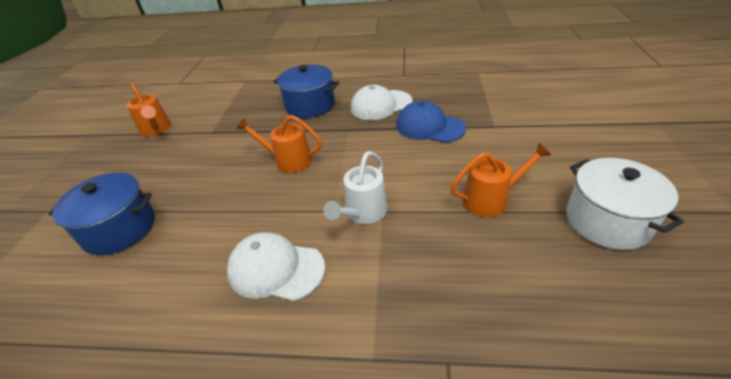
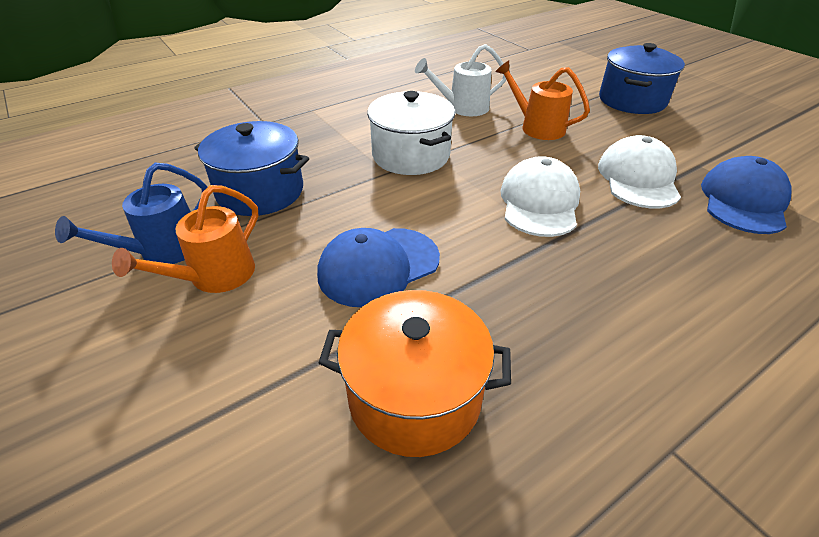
blue cap: [396,100,466,143] = 1 -> [317,228,440,307] [701,156,792,234] = 2
blue watering can: none = 0 -> [55,162,207,264] = 1
orange pot: none = 0 -> [319,290,511,457] = 1
orange watering can: [127,83,171,136] [236,115,322,173] [450,143,551,217] = 3 -> [112,185,258,293] [495,61,590,140] = 2

